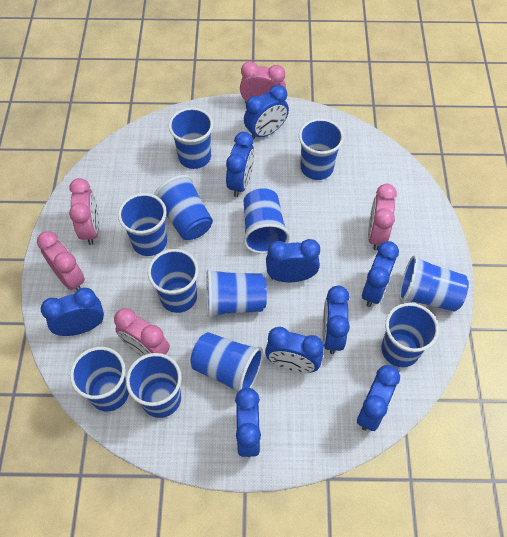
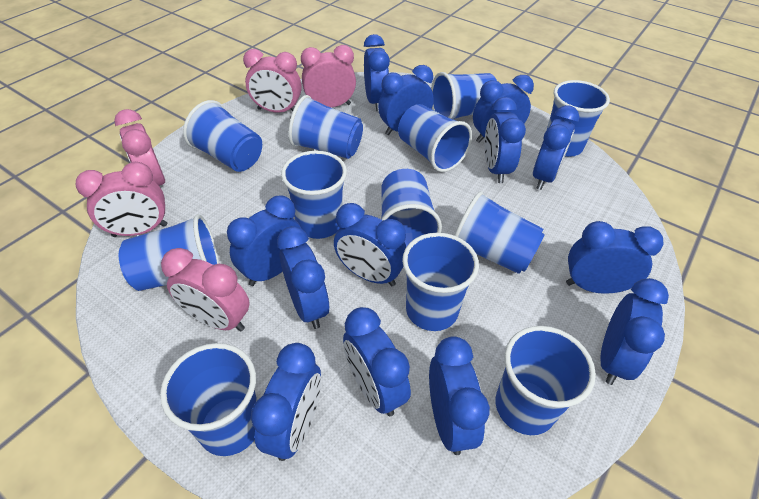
blue clock: [41,288,104,336] [226,132,254,197] [235,388,261,457] [244,85,289,140] [265,327,324,373] [266,239,320,282] [323,286,350,354] [357,365,400,431] [362,241,399,307] = 9 -> [227,195,301,286] [251,343,321,461] [277,226,330,329] [334,203,406,286] [343,307,411,416] [364,34,390,112] [378,65,434,135] [429,336,490,455] [473,75,534,143] [484,97,526,183] [533,105,579,190] [566,221,663,294] [600,278,669,385] = 13

